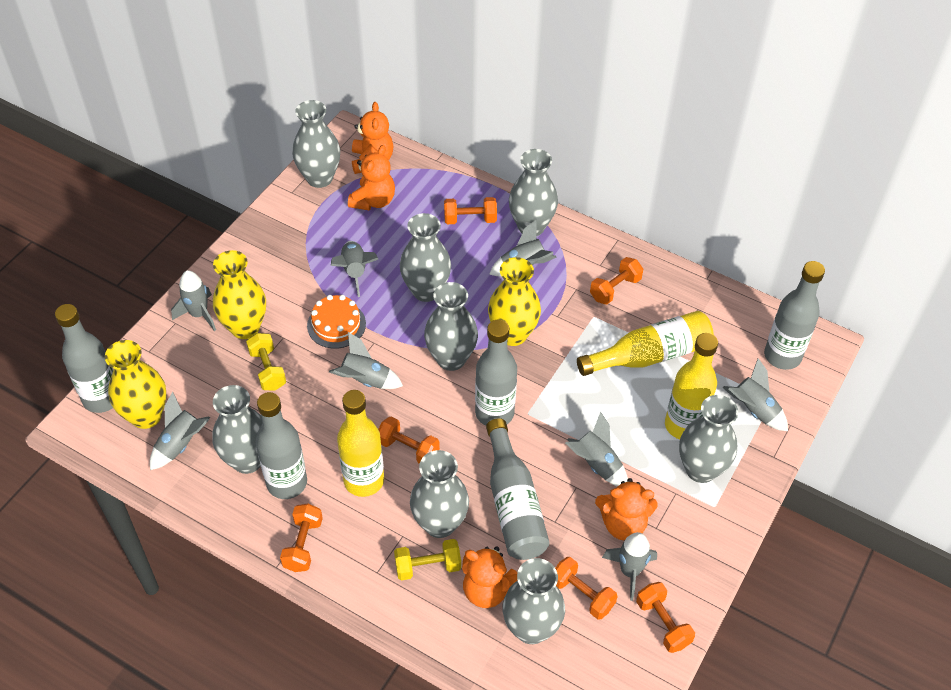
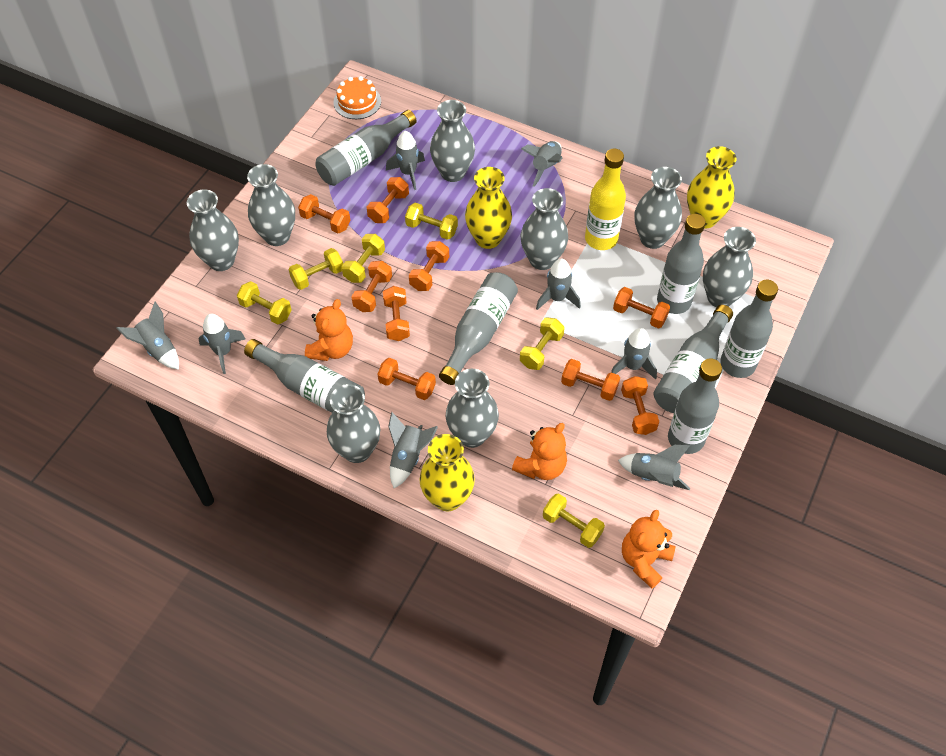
grey bottle: [55,304,113,413] [256,392,307,499] [475,320,517,426] [486,418,550,560] [764,261,825,370] = 5 -> [244,339,365,413] [315,110,417,186] [439,272,518,385] [653,305,733,413] [657,214,706,314] [668,358,722,454] [720,280,778,378] = 7
orange dumbbell: [280,504,323,572] [378,417,440,464] [444,197,497,224] [555,557,618,619] [590,257,643,304] [636,582,695,653] = 6 -> [298,194,351,233] [351,261,392,312] [367,177,409,223] [378,358,436,400] [383,286,410,341] [409,241,449,291] [561,359,620,401] [613,287,670,329] [621,376,659,435] = 9
orange teddy bear: [348,145,395,210] [352,102,393,174] [462,546,518,608] [595,478,658,541] = 4 -> [305,299,353,361] [512,423,567,480] [622,510,676,588] = 3
yellow bottle: [337,390,384,497] [577,311,714,376] [665,333,718,439] = 3 -> [585,149,626,250] = 1
yellow dumbbell: [246,333,286,391] [394,539,461,581] = 2 -> [237,281,292,325] [289,248,343,290] [342,234,385,283] [405,203,458,240] [520,318,565,370] [543,493,605,548] = 6

